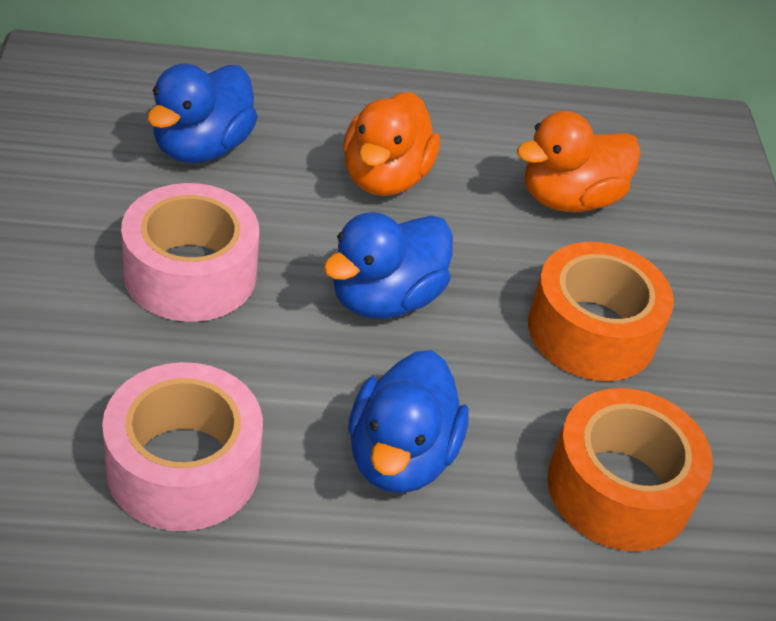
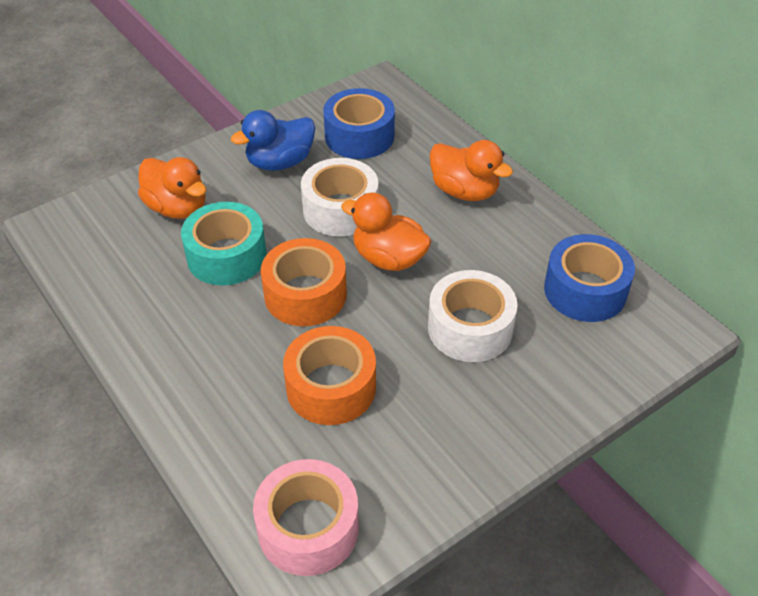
blue duck: [147,64,258,163] [323,212,453,319] [348,350,469,493] = 3 -> [231,110,315,171] = 1
blue tape: none = 0 -> [323,88,395,159] [544,234,635,322] = 2
orange duck: [343,92,440,196] [517,111,641,212] = 2 -> [138,157,206,219] [341,193,432,271] [430,140,513,201] = 3
pink tape: [102,362,263,531] [121,183,259,322] = 2 -> [253,459,359,576] = 1
turquoise tape: none = 0 -> [181,202,266,286] = 1
white tape: none = 0 -> [301,158,378,236] [428,270,518,362] = 2

